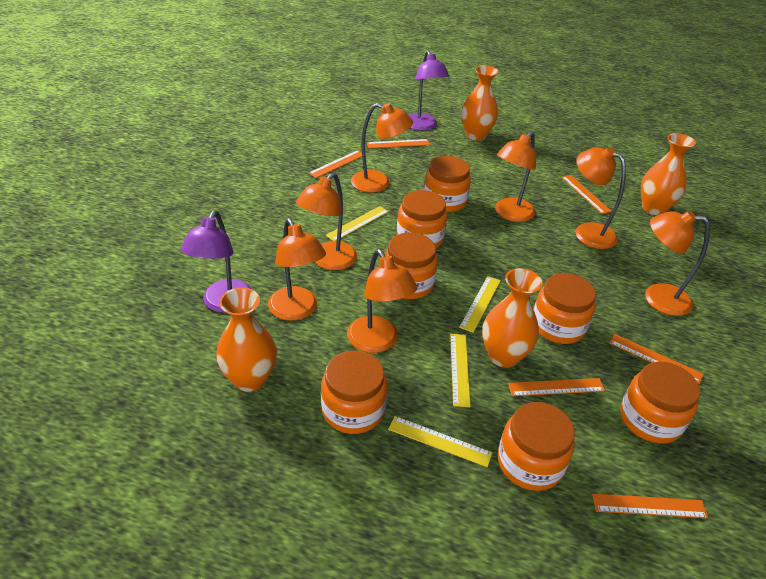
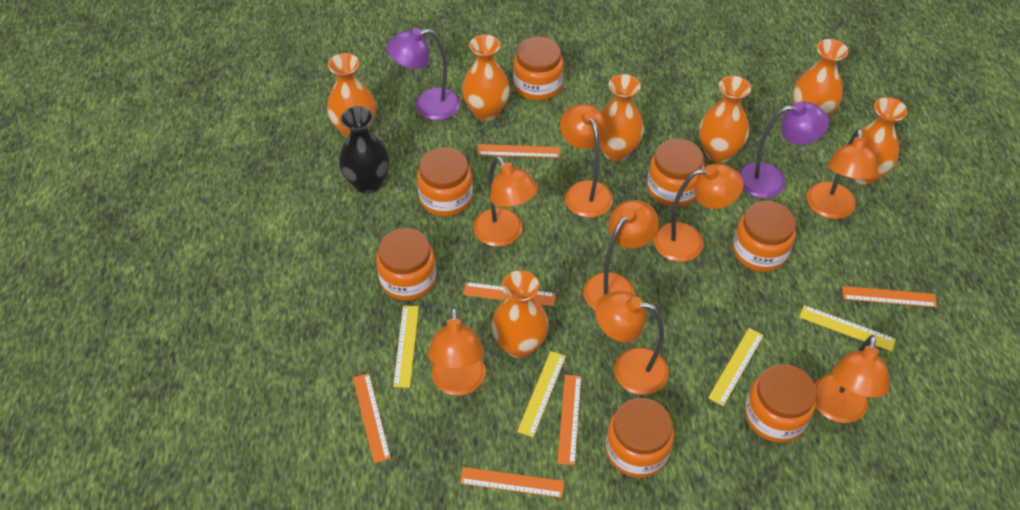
black vase: none = 0 -> [339,106,389,194] = 1
orange lamp: [268,218,326,321] [296,173,357,270] [347,249,417,353] [351,103,413,193] [495,132,536,222] [575,147,626,249] [645,211,710,316] = 7 -> [428,307,486,396] [473,157,538,247] [560,104,613,218] [583,200,659,310] [595,291,669,395] [654,164,744,262] [807,129,878,219] [814,335,890,423] = 8
orange vase: [216,287,277,392] [461,65,499,141] [482,268,543,368] [641,133,696,215] = 4 -> [327,53,376,138] [462,35,510,121] [491,270,549,358] [599,74,644,161] [699,76,751,163] [793,39,848,117] [848,97,908,185] = 7

